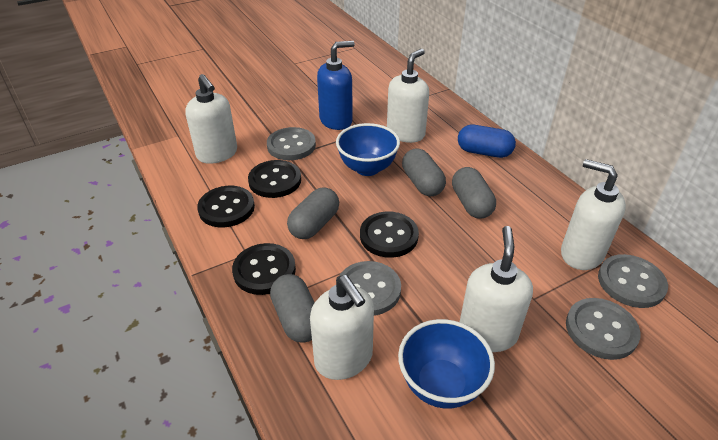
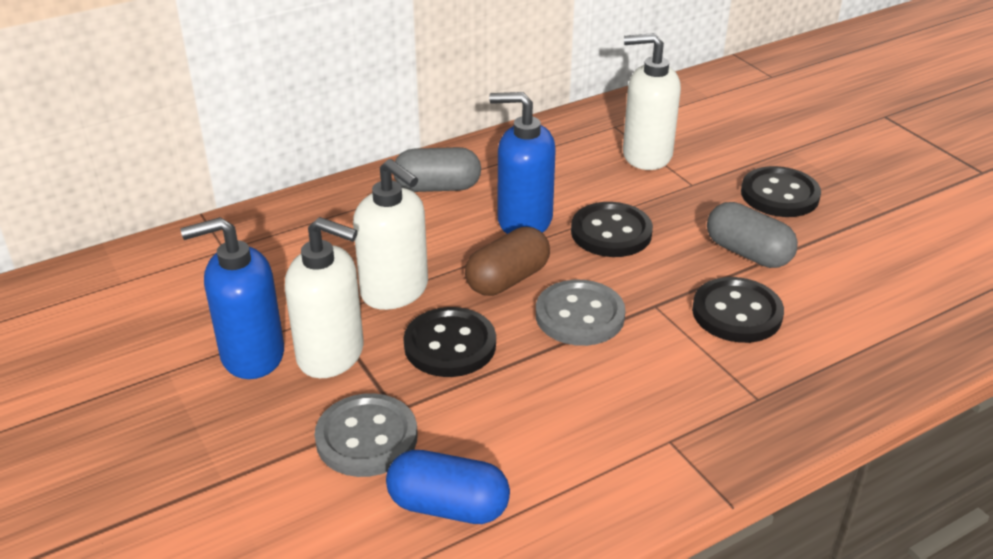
blue bowl: [336,123,400,176] [398,319,495,409] = 2 -> none = 0
blue soap dispenser: [317,41,355,130] = 1 -> [180,217,284,379] [489,92,556,234] = 2
brown capsule: none = 0 -> [465,227,550,296] = 1
grey button: [267,127,316,160] [339,261,401,316] [566,298,641,360] [598,254,668,308] = 4 -> [314,393,418,477] [536,280,625,346] = 2
grey capsule: [270,274,315,343] [287,187,339,239] [402,148,446,197] [452,167,496,219] = 4 -> [394,147,481,192] [707,202,798,268] = 2
white soap dispenser: [185,74,237,164] [310,275,374,380] [387,49,429,143] [460,226,533,352] [561,159,626,270] = 5 -> [285,217,364,378] [353,159,428,310] [623,33,681,170] = 3

